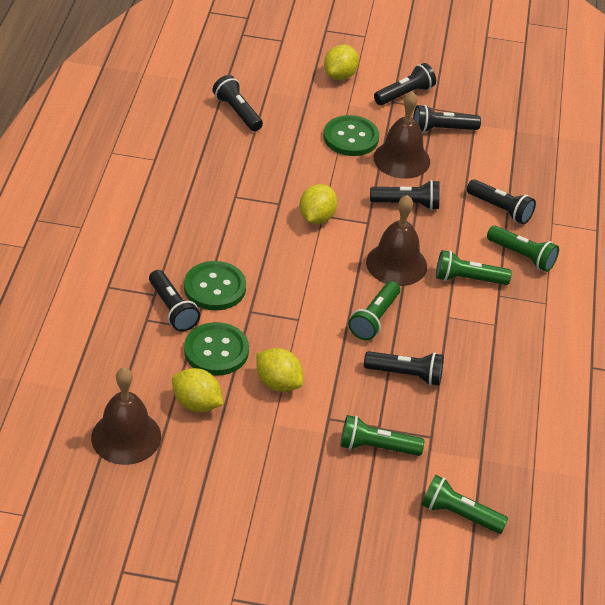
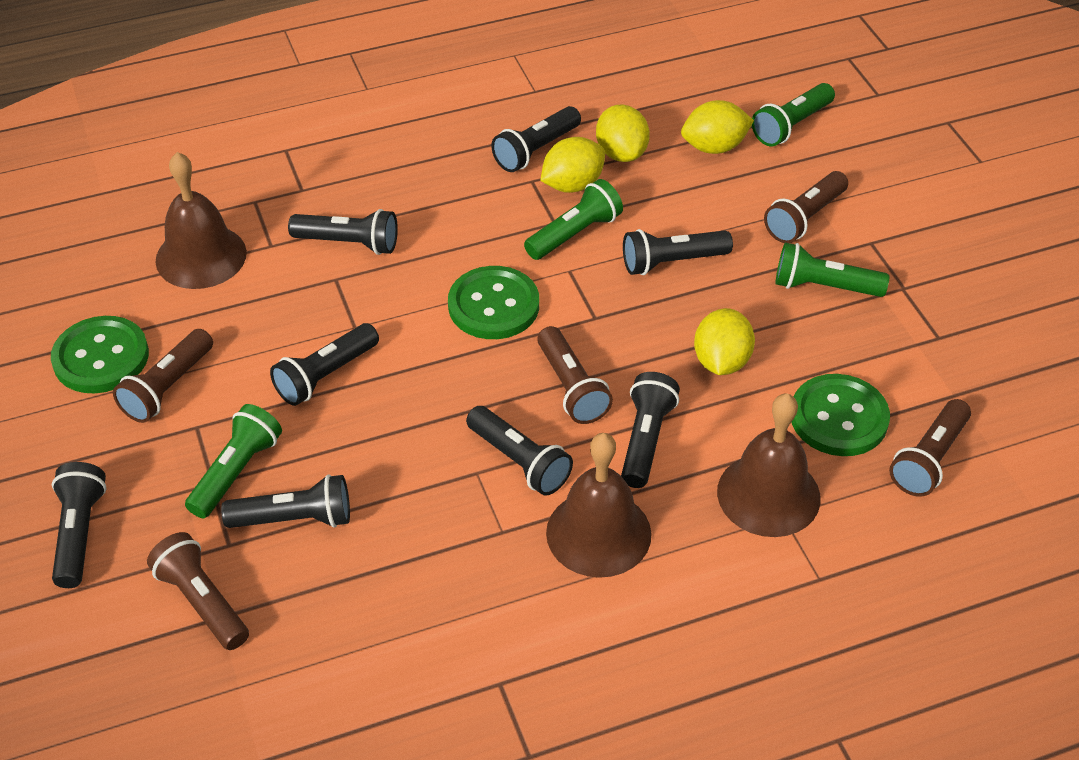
black flashlight: [149,270,200,332] [213,75,263,131] [364,351,444,386] [370,180,440,210] [374,63,436,105] [413,105,481,133] [467,179,536,224] = 7 -> [52,462,107,588] [221,474,350,528] [270,323,379,406] [288,209,398,255] [466,406,573,495] [491,106,581,172] [621,372,680,488] [623,229,733,275] = 8
brown flashlight: none = 0 -> [113,329,213,423] [147,532,249,650] [537,326,613,424] [764,171,848,243] [889,399,971,497] = 5
green flashlight: [340,415,424,456] [348,281,400,340] [422,475,508,534] [436,250,512,285] [487,226,559,272] = 5 -> [185,404,282,518] [524,179,623,260] [752,83,835,147] [776,242,889,297] = 4

